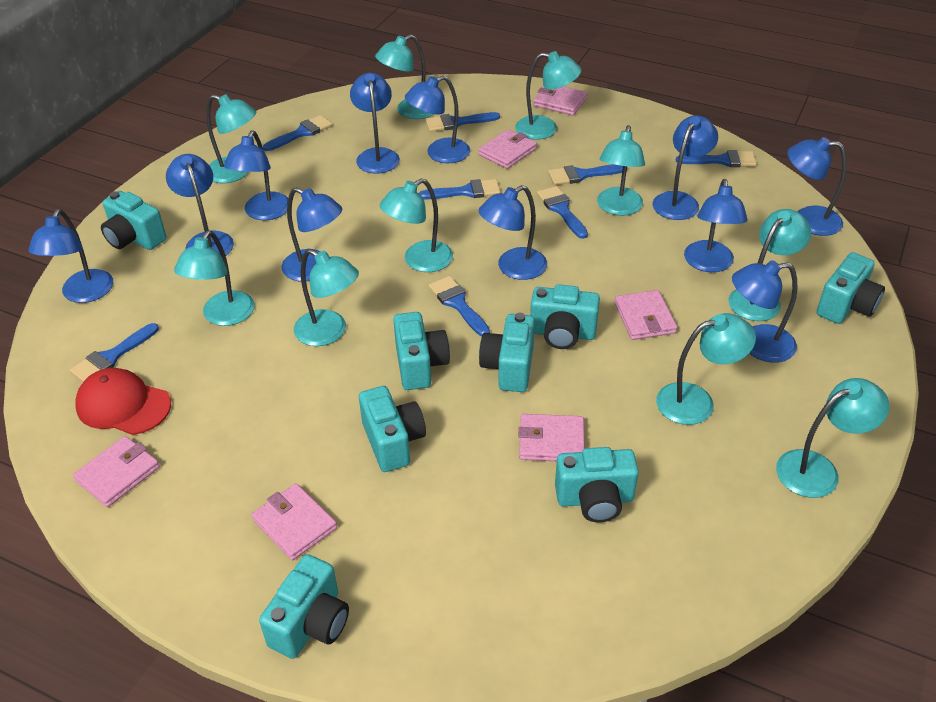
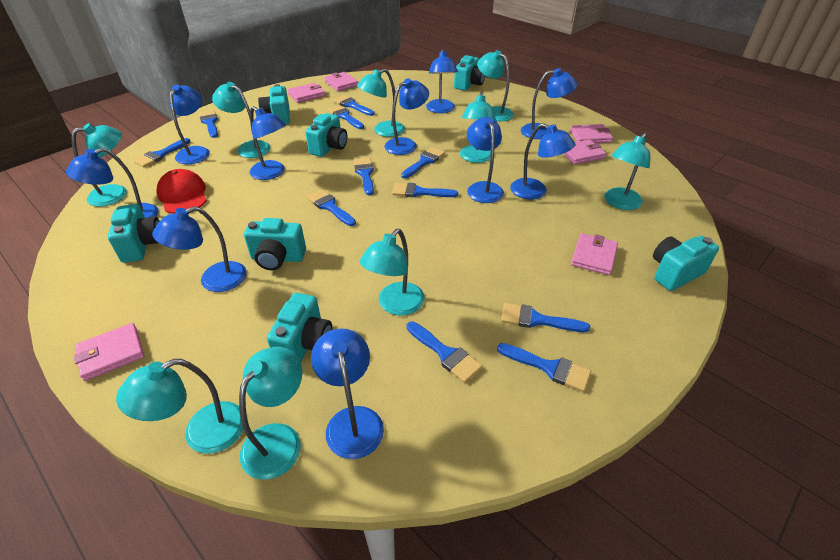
blue brush: [70,323,159,382] [263,115,332,151] [419,179,501,200] [426,112,500,132] [429,276,490,337] [537,186,588,239] [548,164,628,185] [676,150,757,167] = 8 -> [133,138,191,167] [199,110,218,138] [307,189,356,226] [328,105,364,129] [333,95,375,116] [354,158,374,195] [392,183,458,197] [401,147,445,178] [407,321,482,383] [497,343,591,392] [501,303,590,332] = 11
blue lamp: [28,209,113,303] [166,154,234,256] [224,130,288,220] [282,187,342,282] [350,73,400,174] [405,75,470,163] [478,185,547,280] [653,116,718,220] [684,179,748,272] [732,260,797,363] [787,137,847,236] = 11 -> [66,148,159,218] [152,206,247,292] [169,85,210,164] [250,106,286,180] [311,328,384,459] [385,78,429,155] [426,49,458,113] [467,117,504,203] [510,123,576,199] [521,68,577,139] = 10
turquoise camera: [101,191,167,250] [259,554,349,659] [359,386,426,472] [393,312,450,390] [479,313,535,392] [530,284,600,349] [555,447,639,522] [817,252,885,324] = 8 -> [108,204,160,263] [244,218,306,270] [258,84,290,124] [267,293,332,362] [305,113,347,157] [454,55,485,91] [653,236,719,291] = 7
turquoise lamp: [174,231,255,326] [206,94,256,183] [294,249,359,346] [375,34,434,119] [379,178,453,272] [515,51,582,140] [597,125,645,216] [656,313,756,425] [728,209,811,321] [776,378,890,498] = 10 -> [71,123,127,207] [116,359,243,454] [212,82,271,158] [239,347,302,480] [357,69,405,137] [360,229,425,316] [460,92,496,163] [477,50,514,121] [604,133,650,210] = 9

